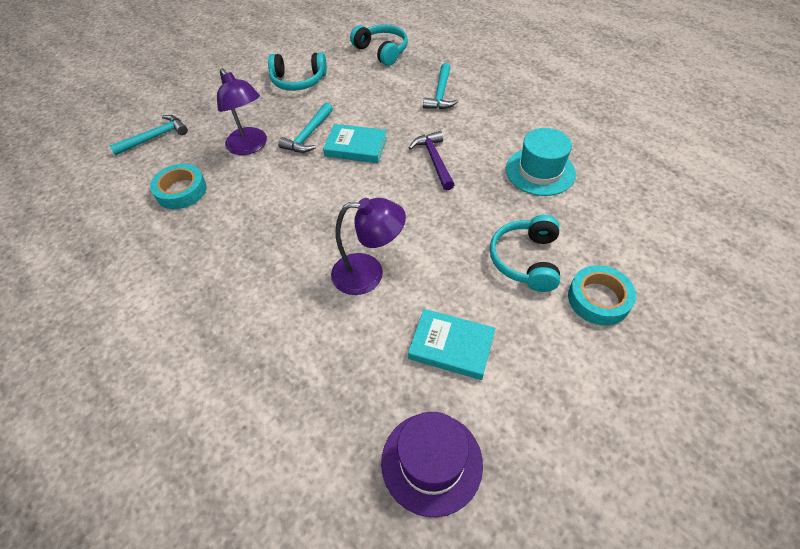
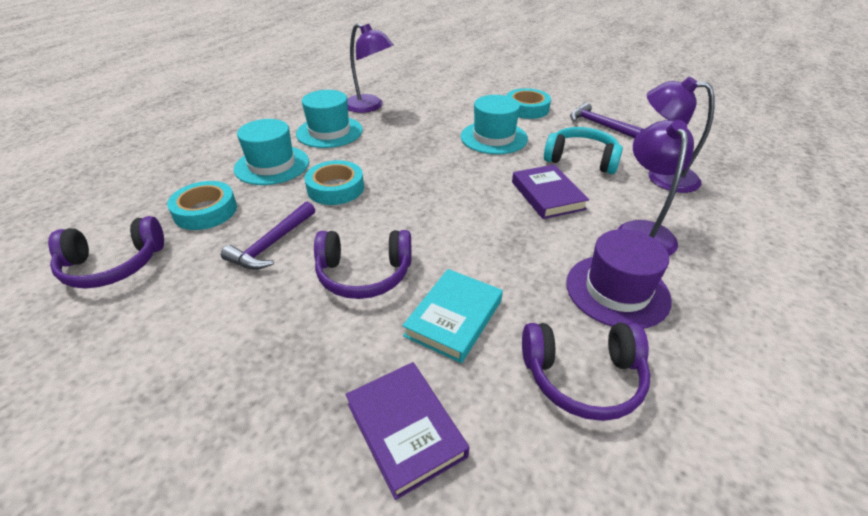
purple book: none = 0 -> [346,362,469,500] [512,165,589,219] = 2
purple hammer: [409,131,454,190] = 1 -> [221,202,315,270] [570,102,644,138] = 2
purple headphones: none = 0 -> [48,216,164,289] [314,230,411,299] [522,322,650,421] = 3
purple lamp: [217,69,267,155] [331,198,406,295] = 2 -> [347,23,394,113] [618,120,694,256] [647,77,715,193] = 3
turquoise book: [323,124,387,163] [408,309,495,380] = 2 -> [402,269,503,363] = 1
turquoise hammer: [109,115,188,156] [278,103,333,153] [423,63,458,109] = 3 -> none = 0
turquoise hat: [506,128,576,196] = 1 -> [234,119,309,185] [296,90,363,148] [461,95,528,154] = 3
turquoise headphones: [268,52,327,91] [350,24,408,66] [490,215,560,292] = 3 -> [544,127,623,174] = 1
turquoise tape: [150,164,207,209] [568,265,636,325] = 2 -> [167,181,237,230] [305,160,364,205] [506,88,551,119] = 3

